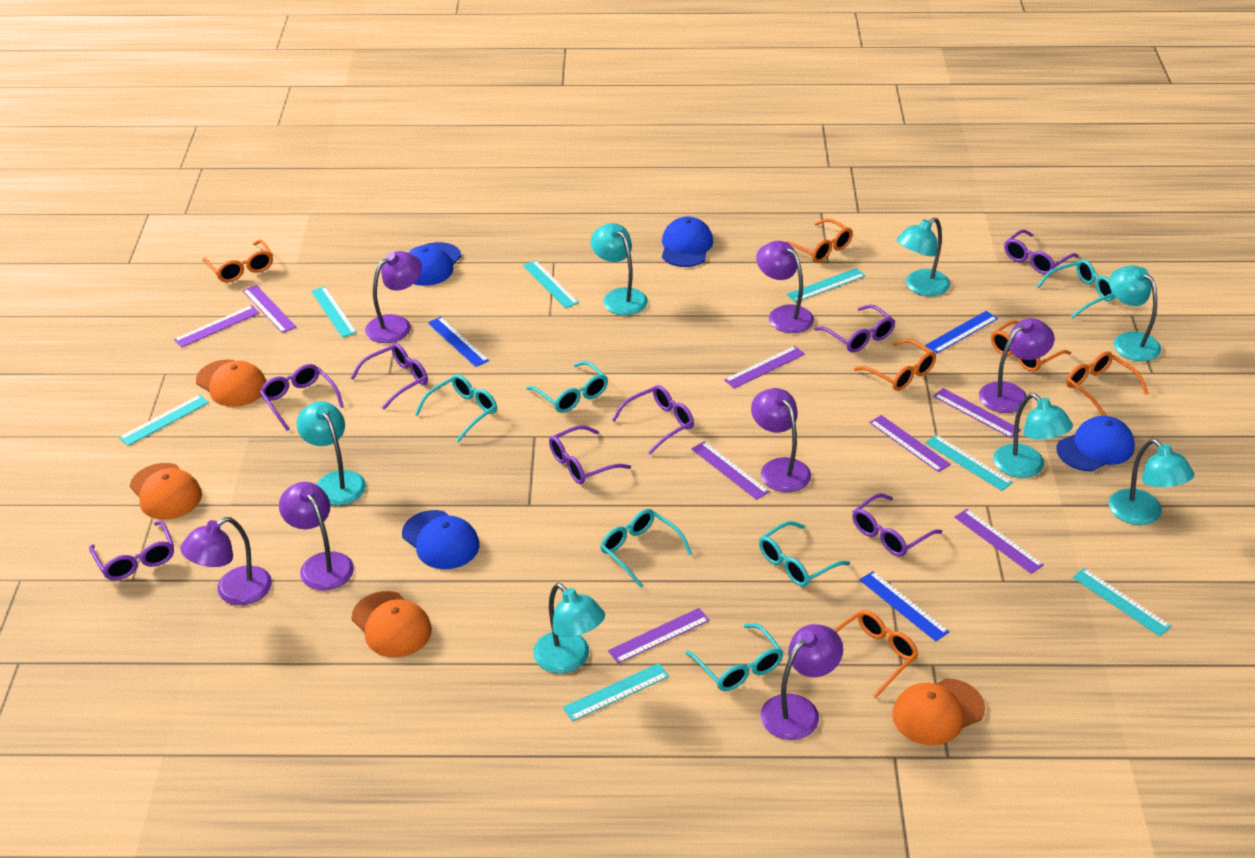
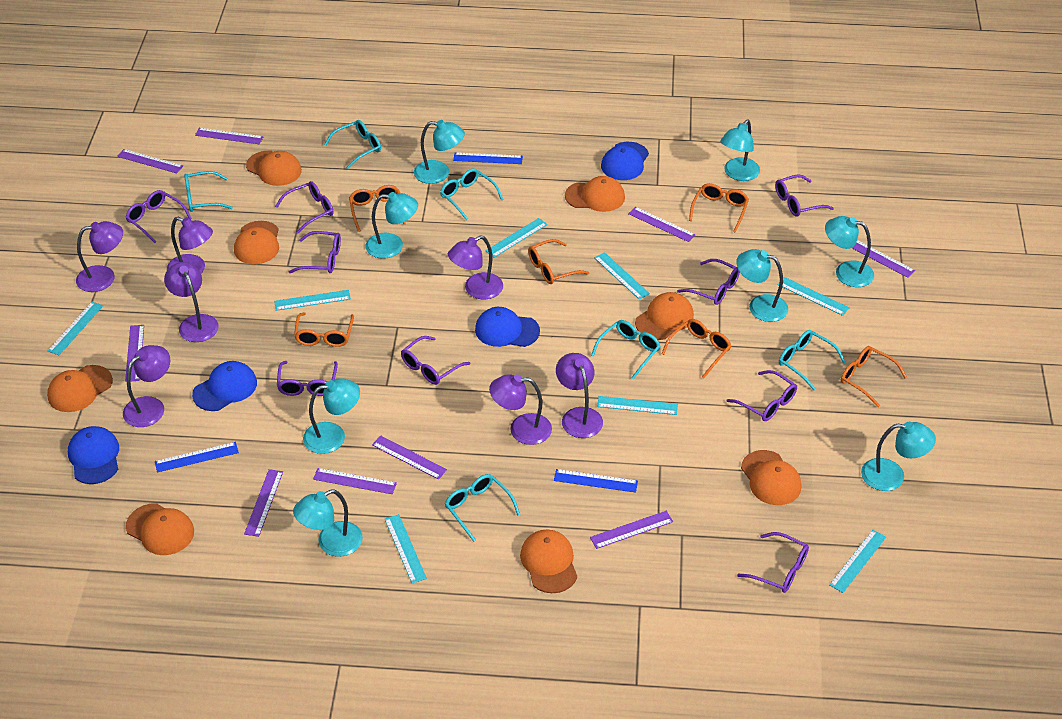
orange cap: [130,463,202,519] [196,359,267,407] [352,591,432,657] [892,678,985,745] = 4 -> [47,365,113,412] [126,503,194,555] [234,221,279,264] [246,151,302,186] [520,530,577,593] [565,176,625,212] [635,292,694,340] [741,450,801,505] = 8
purple glasses: [89,521,174,580] [260,364,344,431] [351,343,428,409] [549,425,631,484] [612,385,694,454] [814,305,895,352] [852,493,942,557] [1004,230,1079,275] = 8 -> [125,190,192,243] [275,181,334,234] [277,361,338,396] [289,231,341,273] [401,336,470,385] [677,259,740,305] [727,370,797,421] [737,532,809,593] [775,174,834,216] = 9
purple ruler: [174,305,260,348] [243,285,296,333] [608,608,710,664] [691,441,770,500] [724,346,805,389] [869,415,951,472] [933,388,1021,438] [954,509,1044,574] = 8 -> [117,149,183,173] [125,325,144,382] [195,128,263,144] [244,469,283,537] [313,468,397,494] [372,436,447,480] [590,511,673,549] [628,207,696,242] [852,240,915,278] = 9
turquoise lamp: [296,401,366,505] [533,583,605,673] [591,223,648,315] [897,217,950,296] [993,393,1073,478] [1109,265,1161,361] [1109,439,1194,525] = 7 -> [293,489,363,557] [303,378,360,454] [366,192,418,259] [414,120,465,184] [720,120,760,181] [736,249,788,322] [825,216,874,287] [861,422,936,491] = 8
turquoise ruler: [119,395,209,446] [311,286,357,338] [523,260,579,308] [563,663,669,721] [786,268,866,303] [925,435,1013,491] [1072,568,1172,636] = 7 -> [48,302,103,355] [274,290,351,311] [385,514,427,583] [486,218,548,258] [594,252,650,300] [597,396,678,415] [778,277,850,316] [829,530,886,593] = 8

